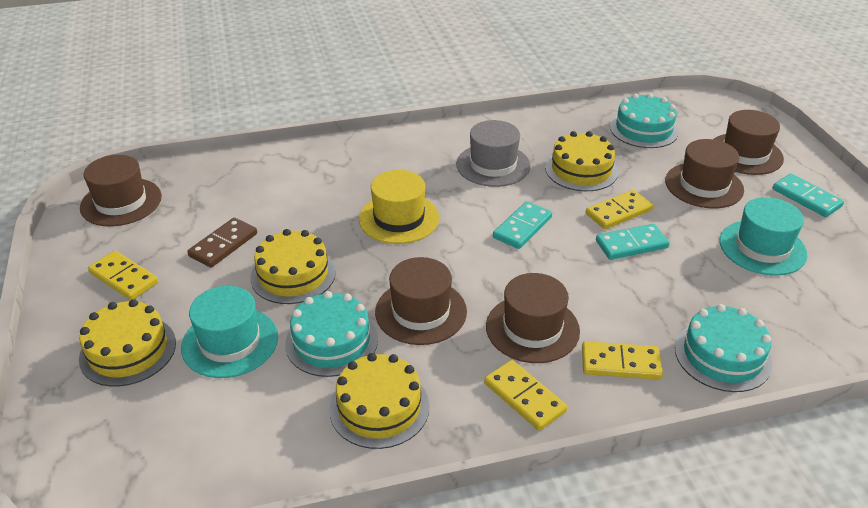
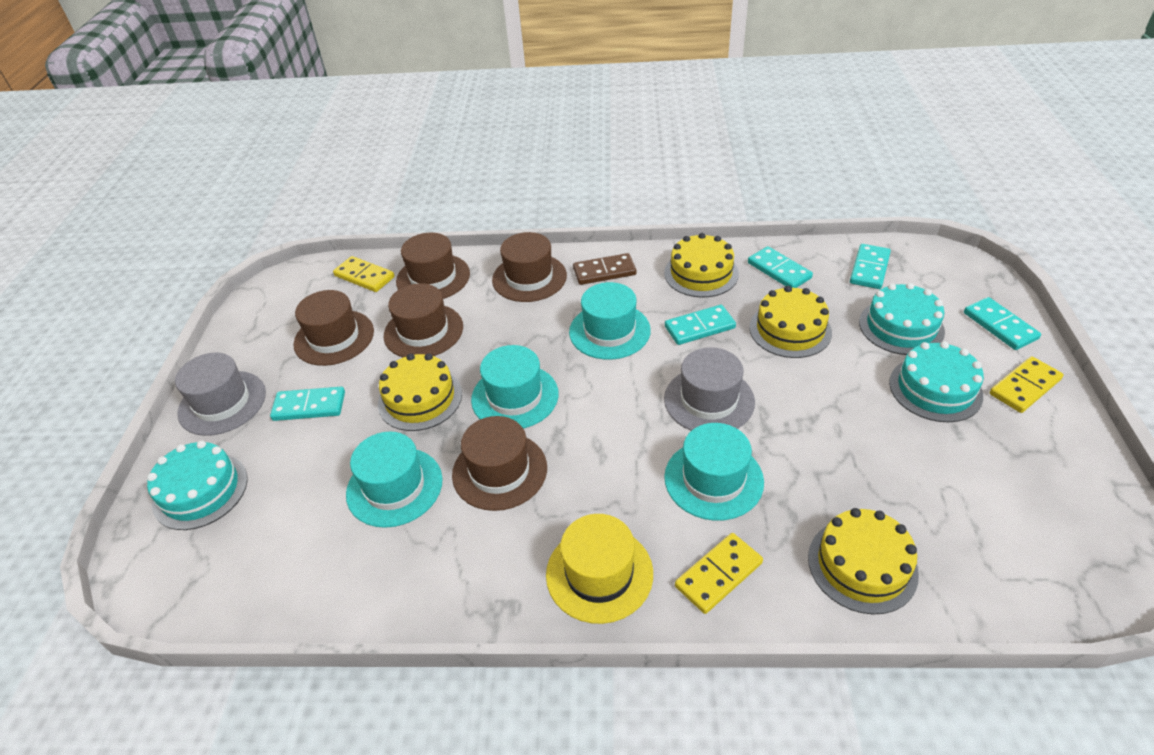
grey hat: [456,120,531,187] = 1 -> [175,353,266,436] [664,347,755,431] = 2
turquoise domino: [493,201,552,249] [596,224,670,260] [773,174,844,217] = 3 -> [270,387,345,421] [665,305,736,345] [748,246,813,288] [850,244,891,289] [964,297,1041,350] = 5
turquoise hat: [181,286,278,378] [720,197,807,276] = 2 -> [346,432,443,528] [471,345,559,428] [569,282,651,360] [664,423,764,521] = 4
yellow domino: [88,251,158,300] [484,360,567,431] [582,341,663,380] [586,190,653,229] = 4 -> [333,256,395,292] [675,533,763,614] [989,356,1064,413] = 3

